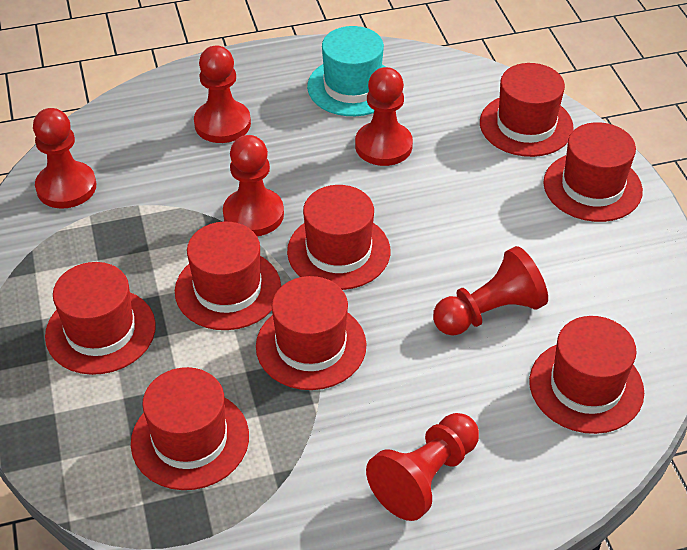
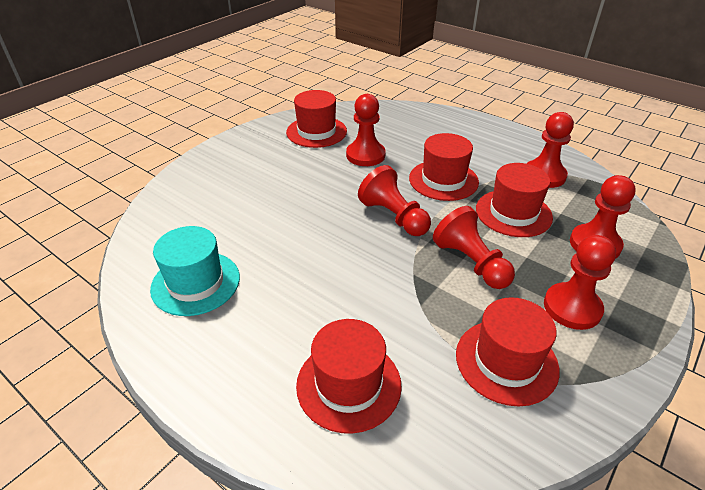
red hat: [45,262,156,375] [131,367,249,490] [175,222,281,330] [256,276,367,390] [287,185,390,290] [480,63,574,157] [529,316,644,434] [543,122,643,222] = 8 -> [286,90,347,148] [296,319,402,434] [409,133,479,201] [456,297,560,406] [476,163,553,237] = 5

